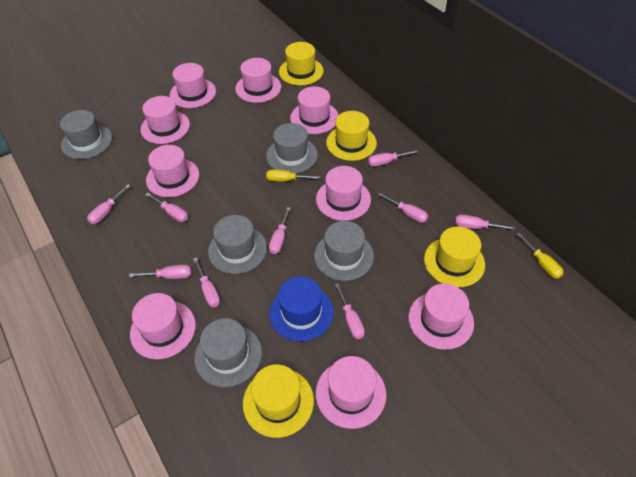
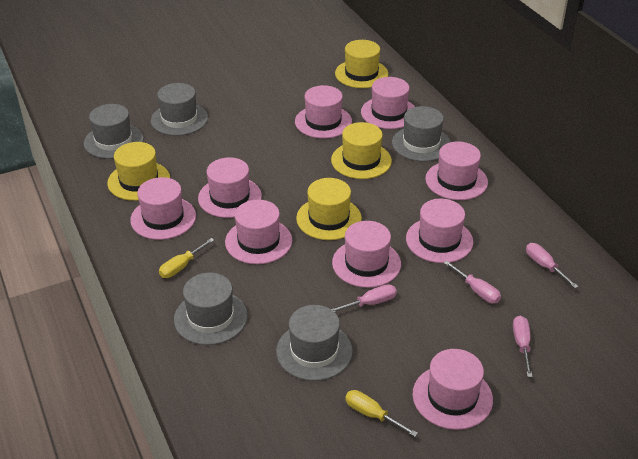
blue hat: [269,276,333,342] = 1 -> none = 0
pink screwdriver: [87,184,130,224] [129,265,192,279] [145,193,188,222] [193,257,220,307] [269,207,291,254] [335,283,365,339] [368,150,418,166] [377,192,428,223] [455,215,515,230] = 9 -> [331,284,397,312] [444,261,501,303] [513,316,533,377] [526,243,579,288] = 4

